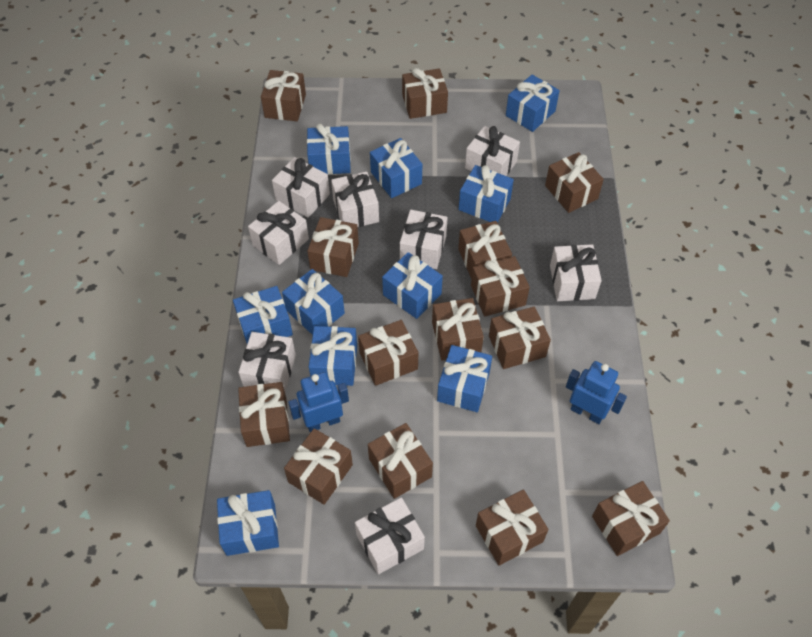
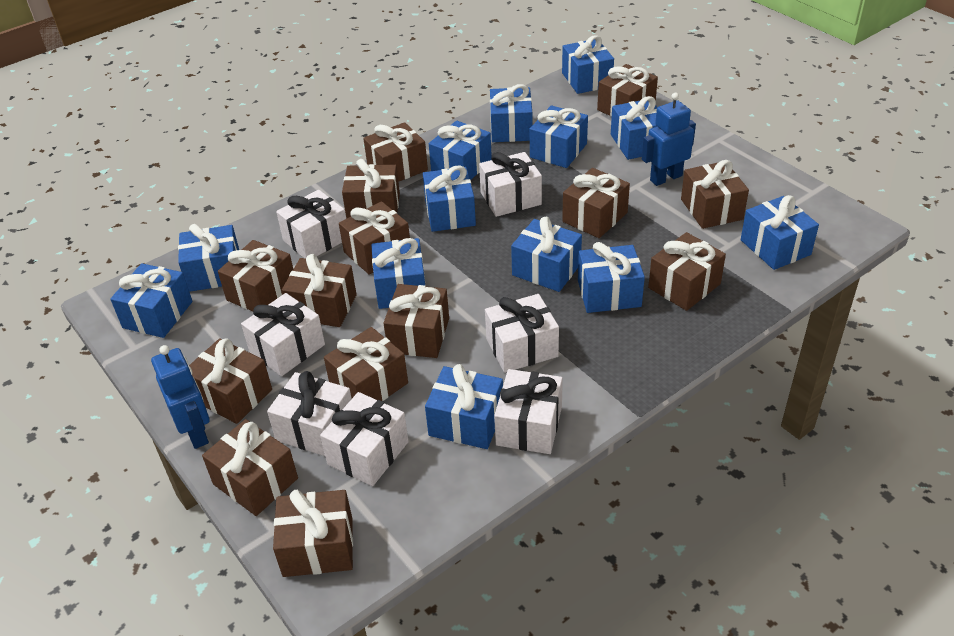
blue gift: [217,490,279,556] [233,286,293,344] [282,269,345,335] [307,123,351,174] [309,326,357,386] [370,138,422,198] [382,252,443,319] [437,345,492,412] [458,165,514,223] [506,75,560,132] = 10 -> [110,263,193,338] [178,224,239,292] [371,238,426,309] [423,165,476,232] [425,364,503,449] [429,121,492,180] [490,84,532,142] [511,217,582,292] [530,105,588,168] [562,35,614,94] [578,242,645,313] [611,96,658,160] [741,195,819,270] = 13
white gift: [238,332,296,392] [248,201,309,265] [272,157,330,218] [331,172,379,227] [355,497,425,574] [400,210,448,269] [465,126,520,176] [550,244,602,301] = 8 -> [241,293,325,376] [267,371,352,456] [276,190,346,259] [320,392,409,486] [479,152,542,217] [485,294,559,373] [494,369,563,454] = 7

